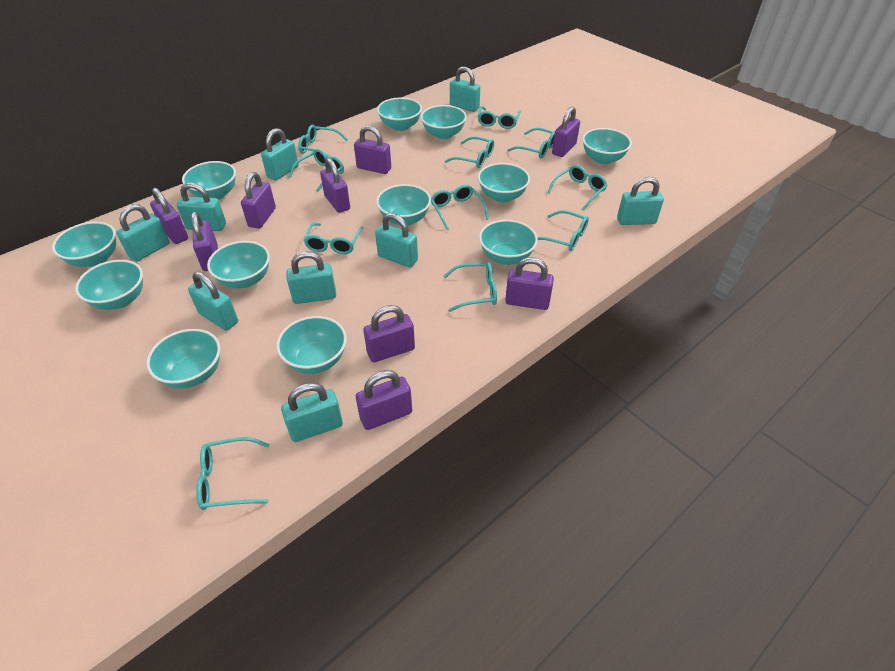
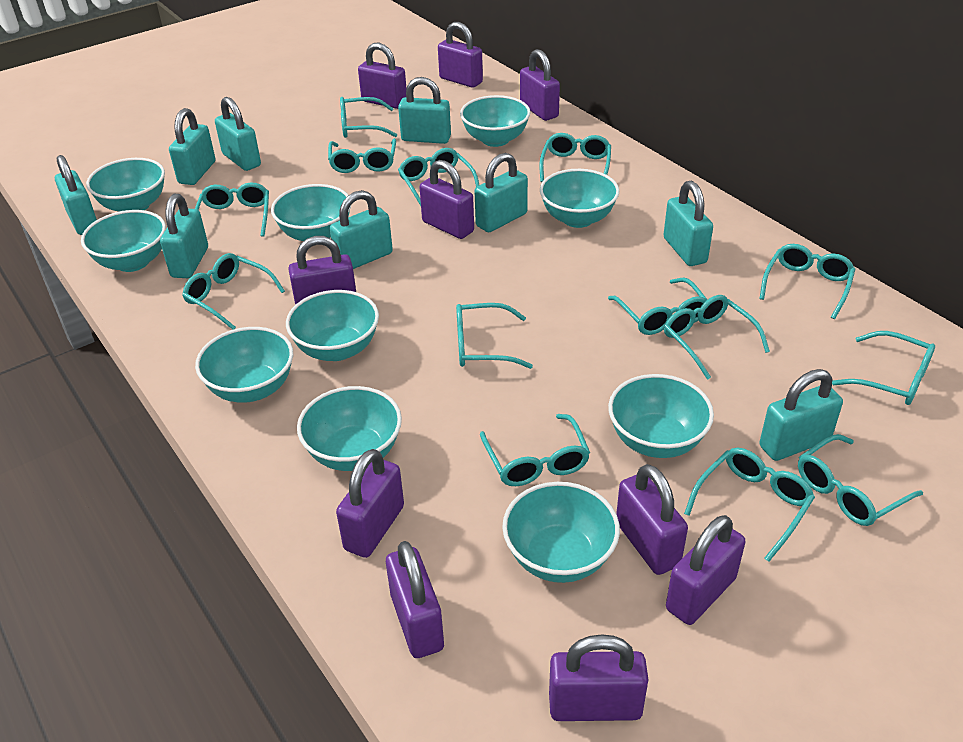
purple padlock: [150,188,188,244] [191,212,218,271] [241,172,276,229] [320,158,350,213] [354,126,391,174] [356,370,412,430] [363,305,415,362] [505,257,554,310] [552,106,580,157] = 9 -> [288,236,356,305] [336,449,404,558] [358,43,406,109] [386,541,444,658] [419,160,474,239] [438,22,483,88] [520,49,560,121] [549,634,648,721] [616,464,688,575] [666,515,746,625] = 10
turquoise bowl: [52,222,116,267] [75,260,143,310] [146,329,220,388] [182,161,236,200] [207,241,270,288] [277,316,347,374] [376,184,431,226] [377,97,422,131] [421,105,467,139] [478,163,530,203] [479,220,538,265] [583,128,632,165] = 12 -> [81,210,166,272] [86,158,165,212] [195,327,293,403] [271,184,351,241] [286,290,379,361] [297,386,402,471] [460,95,531,147] [502,482,620,583] [540,169,619,228] [608,374,714,458] = 10
turquoise glasses: [196,437,270,510] [288,149,344,192] [298,125,348,158] [304,223,363,254] [431,185,489,230] [444,262,497,312] [445,136,494,168] [478,106,521,129] [507,127,555,159] [538,210,589,251] [547,165,608,210] = 11 -> [182,253,285,330] [195,182,269,237] [328,138,396,173] [340,97,397,138] [398,148,479,206] [456,303,533,369] [480,414,590,486] [539,133,611,182] [608,278,708,335] [664,295,770,380] [684,448,815,562] [759,244,856,319] [798,434,923,526] [832,331,935,405] = 14

